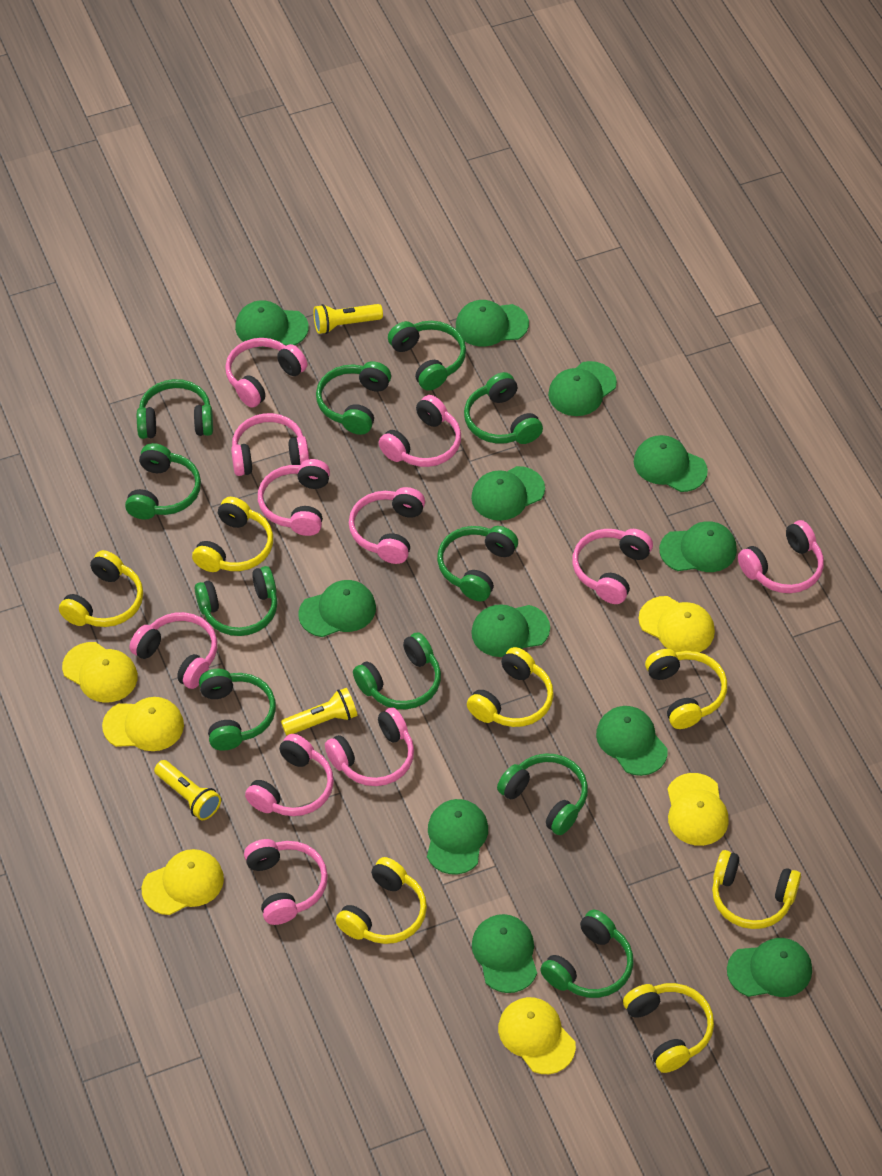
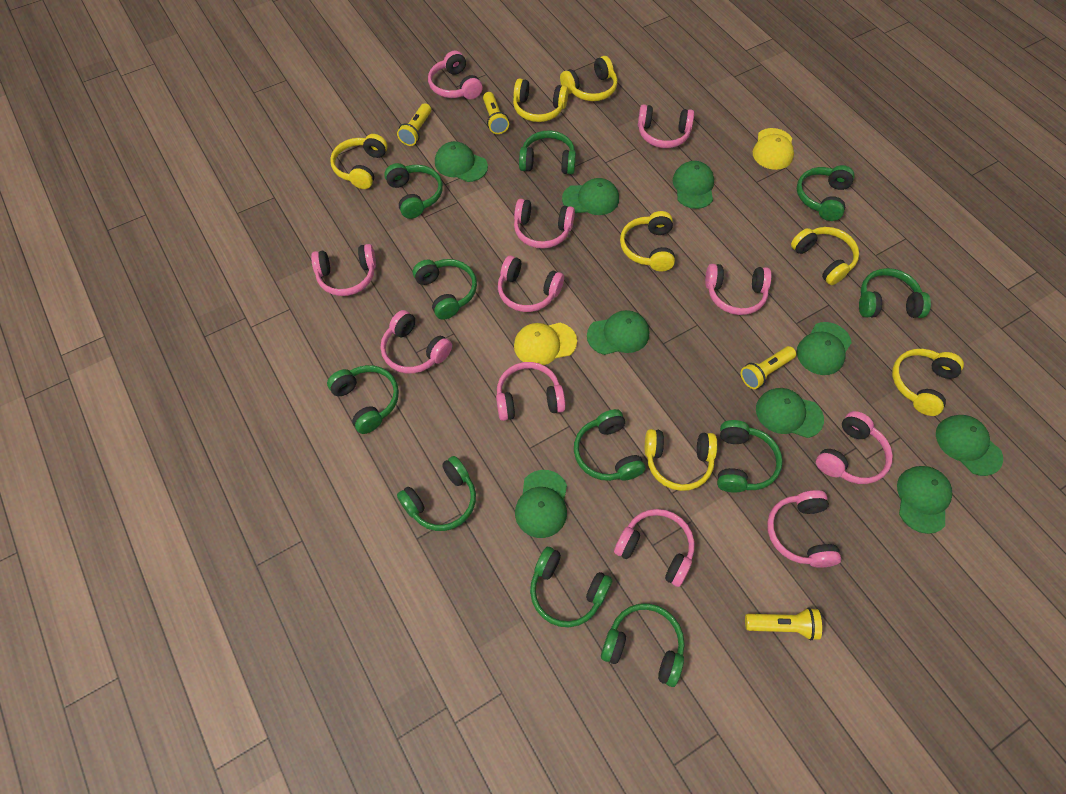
green cap: [235,300,309,345] [298,580,376,637] [427,799,488,874] [456,300,529,347] [471,466,545,521] [471,604,550,657] [472,914,537,993] [548,361,617,416] [596,706,668,776] [634,435,708,492] [659,521,737,572] [727,938,812,997] = 12 -> [435,141,488,182] [515,470,567,538] [562,178,619,215] [587,310,649,355] [673,161,714,209] [756,388,824,438] [797,322,852,375] [897,466,952,534] [936,415,1003,476] = 9
yellow cap: [62,642,138,703] [102,697,184,751] [142,849,224,915] [498,997,576,1074] [639,596,715,653] [667,773,729,846] = 6 -> [514,323,577,365] [753,128,794,170] = 2
yellow flashlight: [154,760,221,820] [281,688,358,735] [313,304,383,334] = 3 -> [397,103,431,146] [483,92,509,134] [741,346,796,389] [745,607,822,641] = 4

